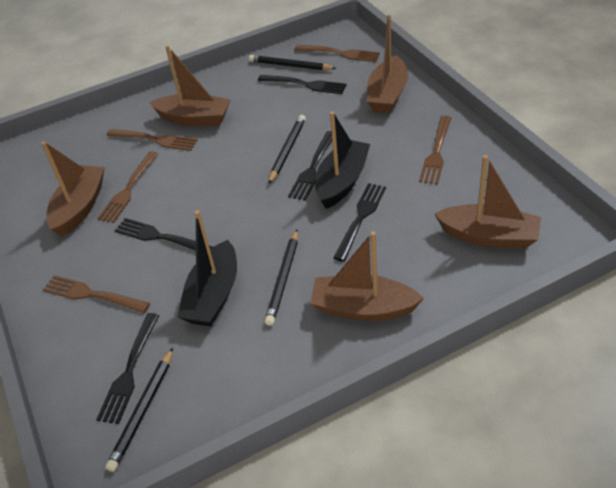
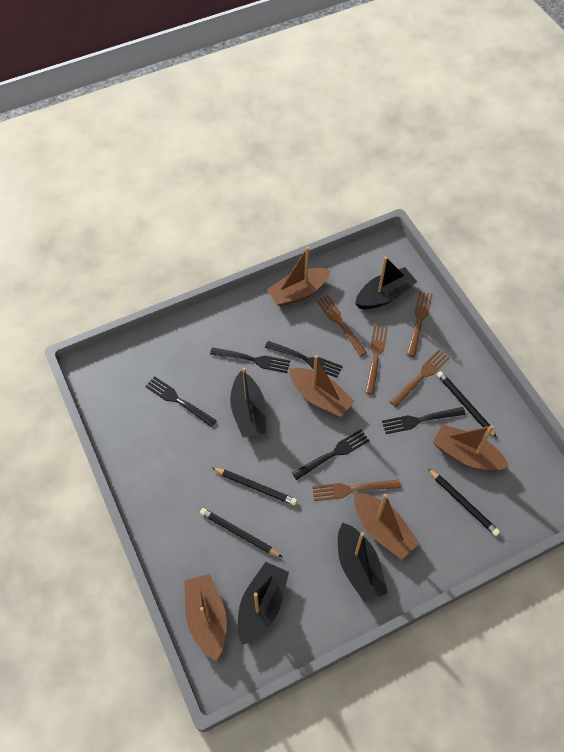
black boat: [178,210,237,327] [315,111,370,209] = 2 -> [230,368,266,437] [238,562,289,645] [338,522,388,603] [355,256,417,309] = 4

